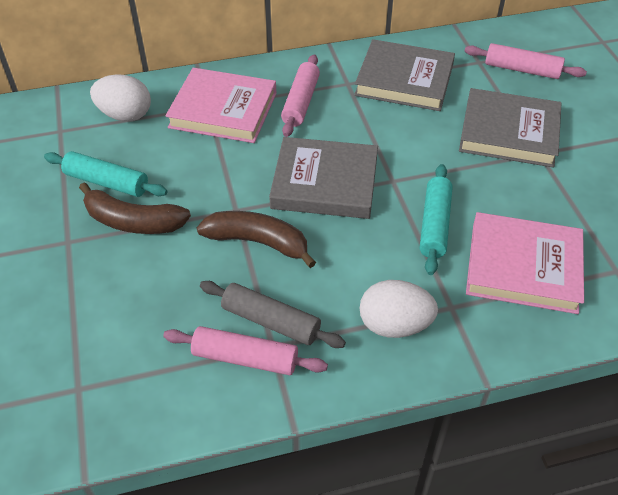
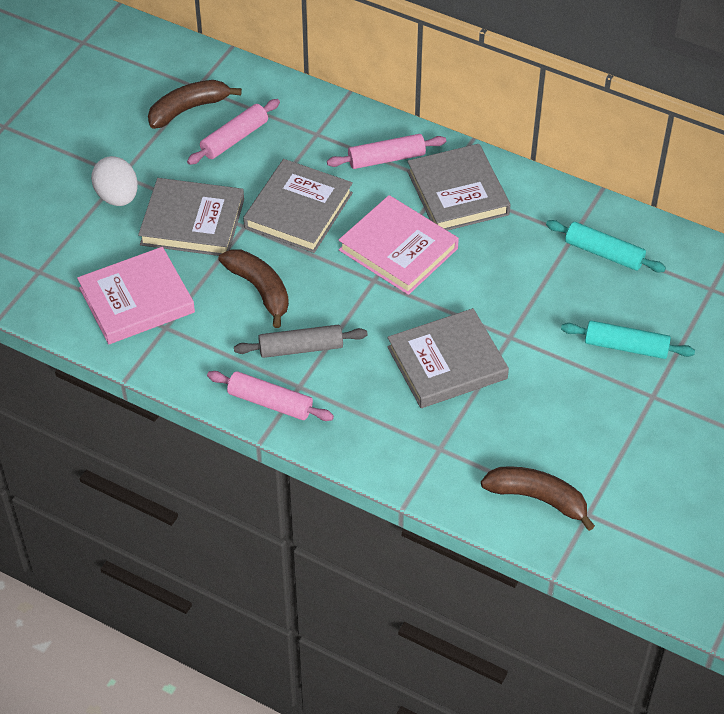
brown banana: [79,182,191,234] [197,211,316,268] = 2 -> [148,80,242,129] [218,249,289,328] [481,466,595,531] = 3
grey book: [269,137,378,219] [354,39,455,111] [459,88,562,168] = 3 -> [138,178,244,256] [243,159,353,253] [387,308,509,408] [407,144,511,231] = 4
white egg: [90,74,151,121] [360,280,438,338] = 2 -> [91,156,138,206] = 1

